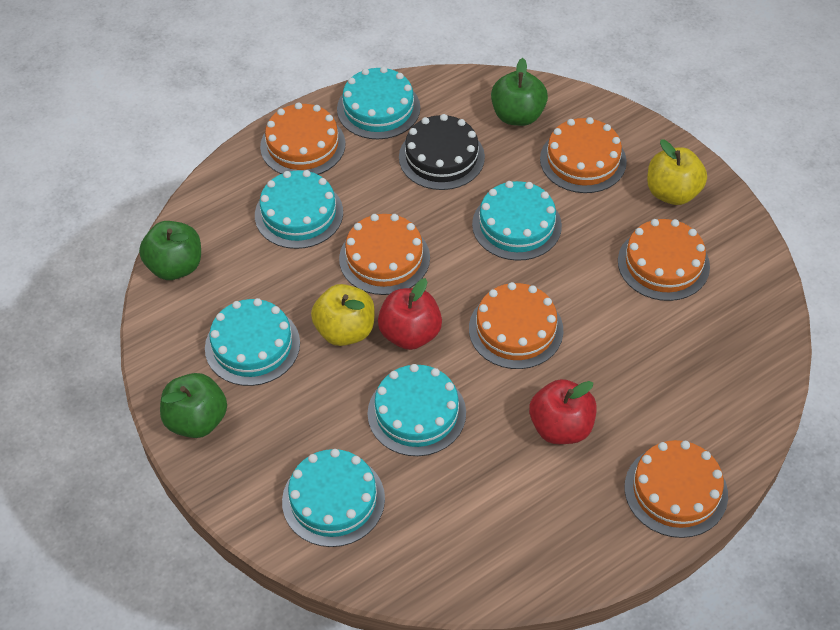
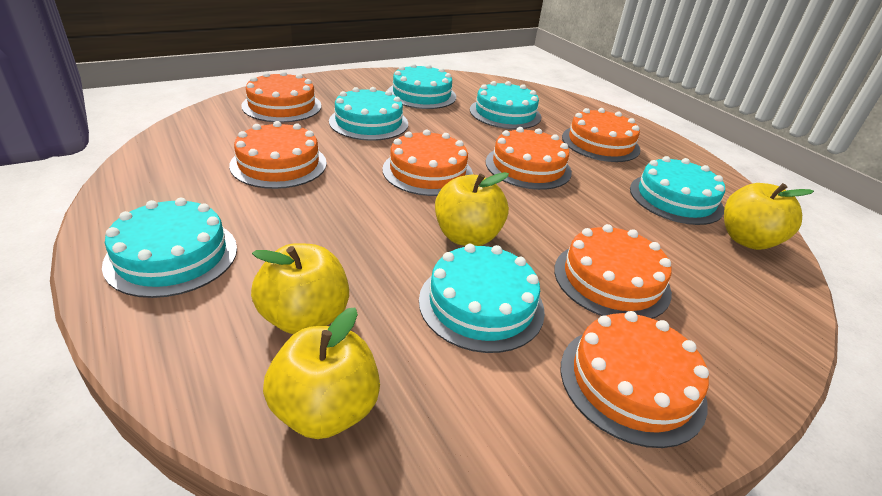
black cake: [399,114,485,190] = 1 -> none = 0
green apple: [139,221,201,280] [160,373,227,438] [491,58,548,126] = 3 -> none = 0
orange cake: [260,102,346,175] [339,214,430,295] [469,282,563,369] [540,117,627,193] [618,219,710,301] [625,440,728,538] = 6 -> [229,121,327,189] [241,71,321,122] [382,129,473,196] [486,127,572,190] [554,224,672,319] [561,311,709,448] [562,108,640,162] = 7
red apple: [378,278,442,350] [529,379,597,444] = 2 -> none = 0
yellow apple: [311,284,375,346] [647,140,707,205] = 2 -> [251,243,349,334] [263,307,380,439] [435,172,509,246] [724,183,814,250] = 4

